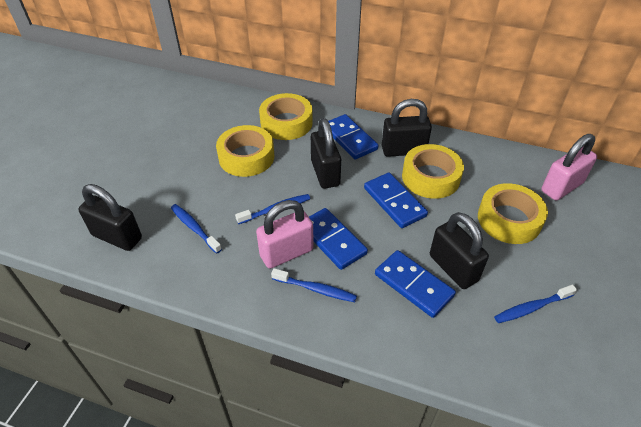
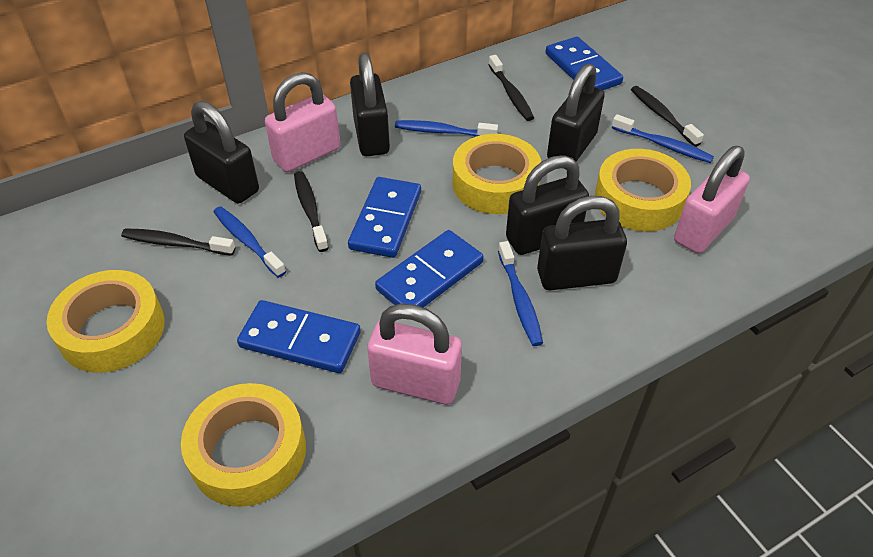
black padlock: [79,184,142,251] [311,118,341,189] [382,99,432,157] [430,212,489,289] = 4 -> [184,101,259,203] [350,53,390,156] [506,155,589,255] [537,196,627,290] [547,64,605,162] = 5
black toothbrush: none = 0 -> [121,228,235,256] [294,171,329,252] [489,55,534,121] [631,86,704,147] = 4
pink padlock: [256,200,314,269] [541,134,597,200] = 2 -> [265,72,340,172] [367,303,462,404] [674,146,750,253] = 3

